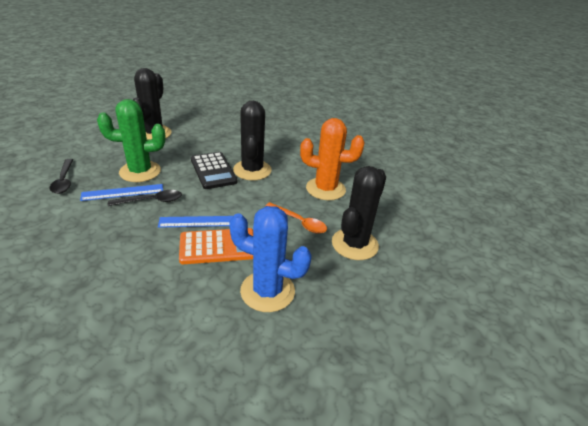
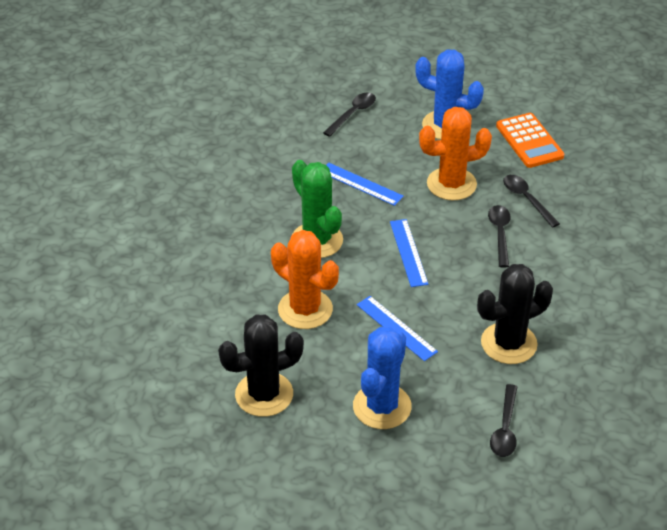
black cactus: [133,68,172,139] [233,101,272,180] [332,166,386,260] = 3 -> [218,315,304,417] [477,264,553,364] = 2
black calculator: [191,152,238,189] = 1 -> none = 0
black spoon: [50,159,73,194] [108,190,182,206] = 2 -> [323,93,376,137] [488,205,511,268] [490,384,517,457] [503,175,560,228] = 4
blue cactus: [229,206,312,312] = 1 -> [353,327,412,429] [415,50,484,140] = 2
blue ruler: [80,184,163,201] [158,216,233,228] = 2 -> [326,163,404,206] [357,296,438,361] [390,219,429,287] = 3
orange cactus: [300,118,365,200] = 1 -> [271,230,339,329] [419,107,492,200] = 2
orange spoon: [265,202,327,234] = 1 -> none = 0

